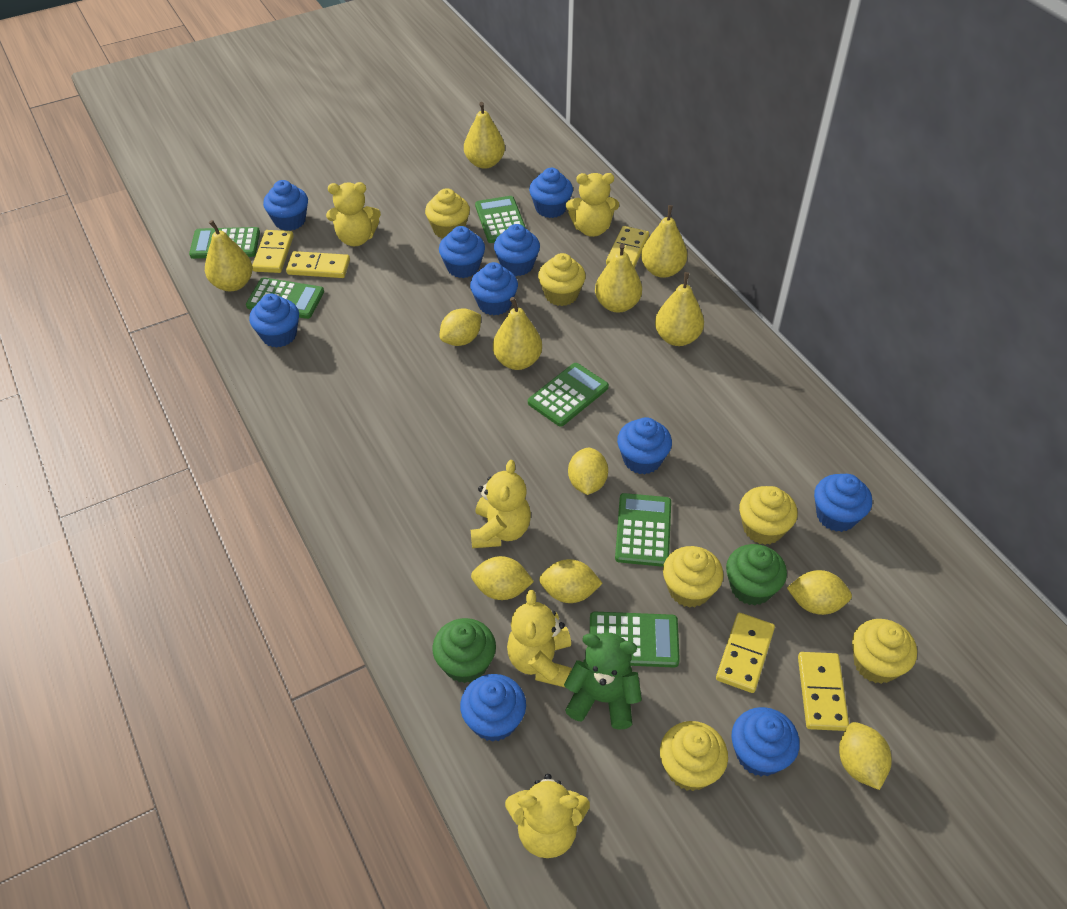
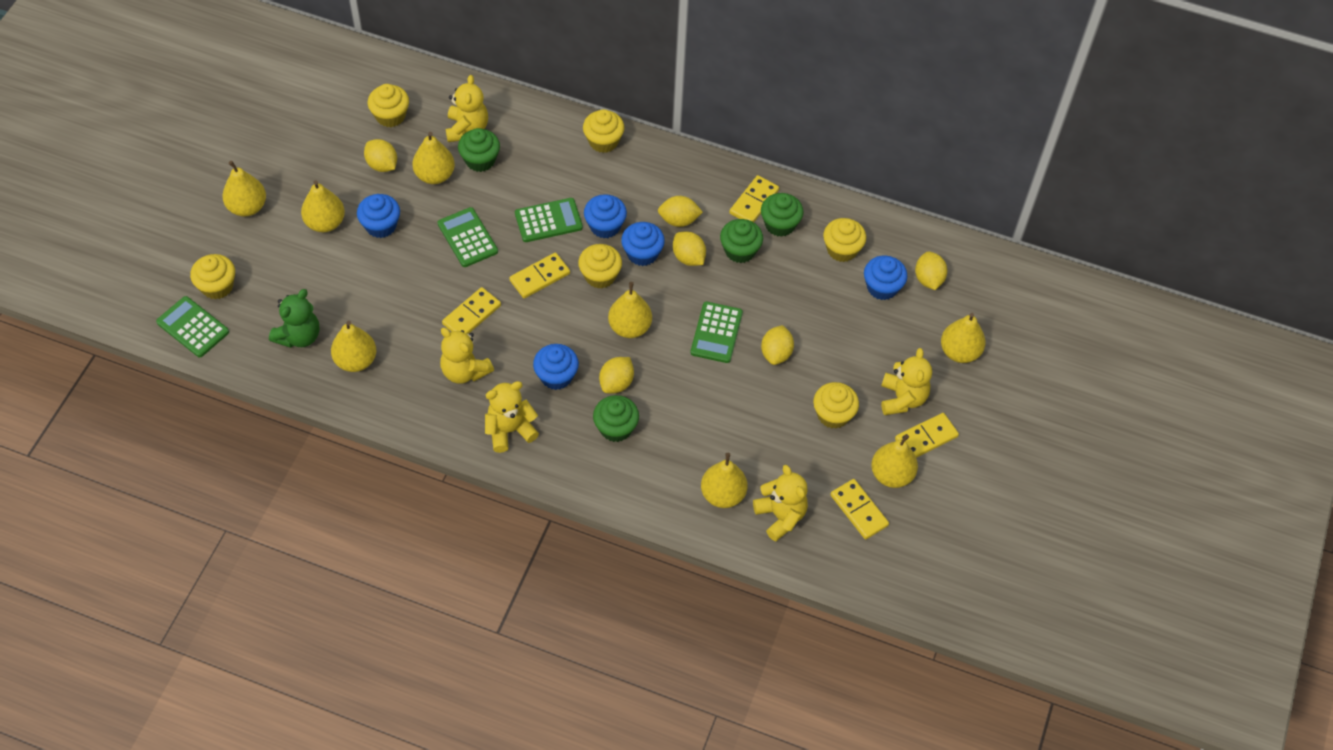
blue cupcake: [249,294,299,348] [263,180,308,231] [439,226,485,278] [460,674,526,742] [470,262,518,315] [494,224,540,276] [529,168,573,218] [617,417,672,474] [731,707,800,777] [814,474,872,532] = 10 -> [357,194,400,238] [533,344,579,390] [584,194,627,238] [621,222,665,266] [864,256,907,300] = 5
green calculator: [189,227,260,259] [246,277,324,319] [475,196,526,243] [528,363,609,427] [590,612,680,667] [615,493,671,567] = 6 -> [156,296,229,357] [437,207,498,267] [515,198,583,242] [690,302,743,363] = 4
green cupcake: [432,618,496,683] [726,544,787,605] = 2 -> [458,128,500,172] [593,395,639,442] [720,219,763,263] [761,193,804,237] = 4
yellow pear: [205,220,253,291] [464,102,505,169] [493,297,542,370] [595,243,642,312] [641,205,687,278] [655,272,704,346] = 6 -> [222,161,266,217] [301,180,345,232] [331,321,376,372] [413,132,455,184] [608,282,652,338] [701,453,747,508] [871,434,918,488] [941,313,986,363] = 8

